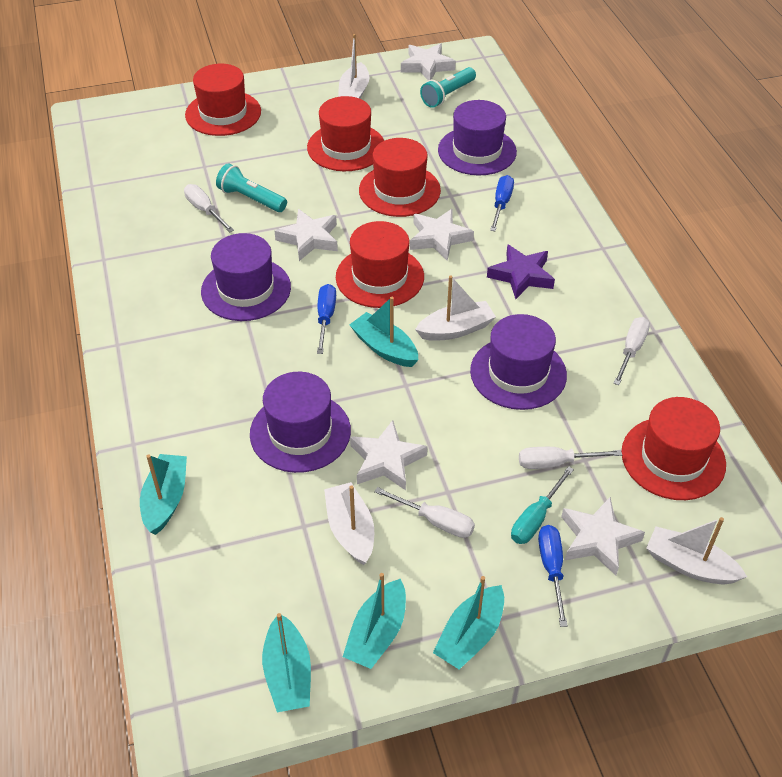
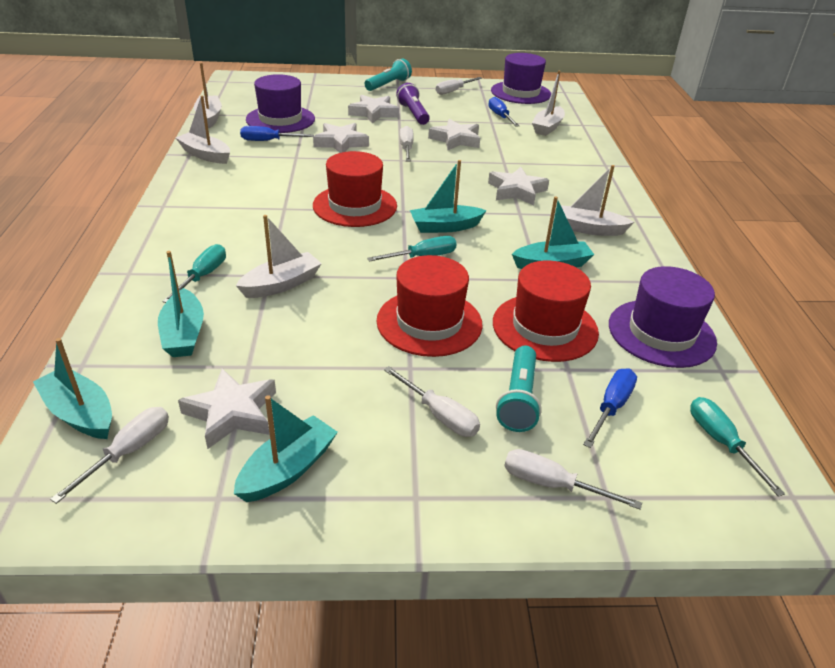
purple flashlight: none = 0 -> [396,83,430,125] = 1
purple hat: [201,233,291,321] [250,372,351,473] [438,100,517,175] [470,314,567,410] = 4 -> [246,74,315,133] [491,53,551,104] [609,266,717,368] = 3
purple star: [487,244,555,299] = 1 -> none = 0
red hat: [185,64,261,136] [307,96,384,171] [336,221,424,308] [359,138,441,217] [622,397,726,500] = 5 -> [313,151,397,227] [376,255,483,357] [493,261,599,362] = 3
turquoise screwdriver: [511,466,574,544] = 1 -> [162,244,226,303] [367,236,457,262] [690,397,785,496] = 3
white boat: [324,482,374,565] [338,34,369,99] [415,275,496,341] [646,517,747,584] = 4 -> [175,96,230,164] [194,63,222,128] [236,215,322,298] [532,71,565,136] [561,165,634,236] = 5
white screwdriver: [184,184,234,232] [374,487,475,538] [519,447,622,469] [613,317,650,385] = 4 -> [50,407,169,504] [384,366,480,437] [400,126,414,162] [436,77,482,95] [504,449,642,510] = 5

